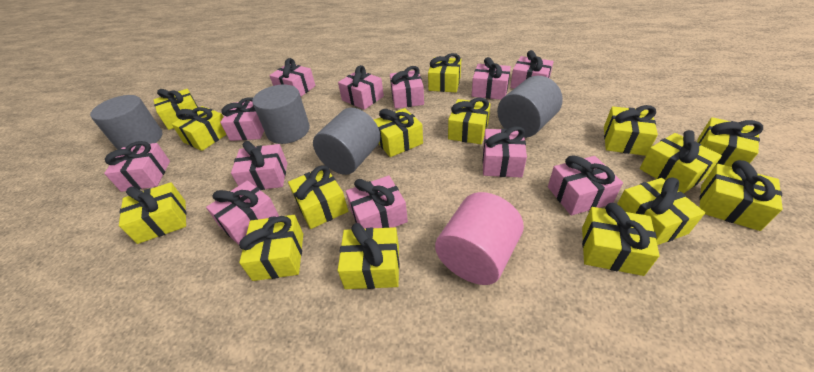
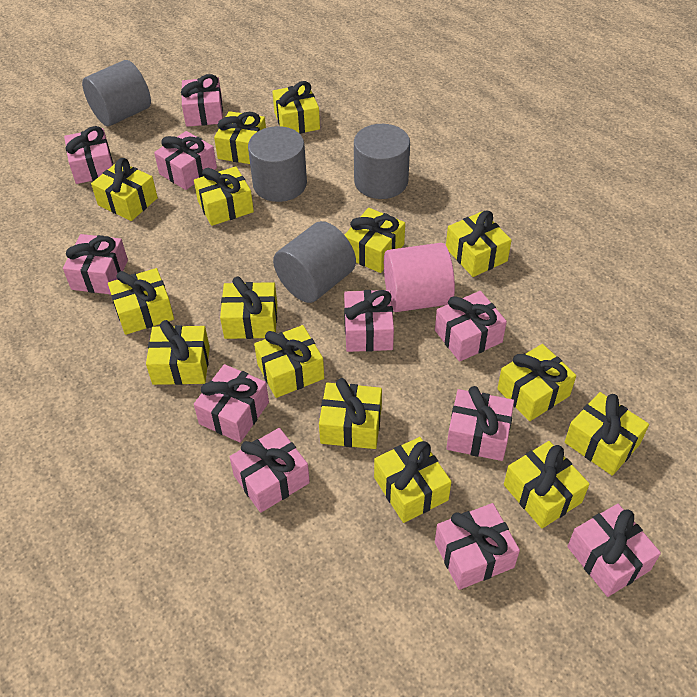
pink gift: [104,141,170,192] [206,181,279,245] [220,97,264,141] [231,141,287,190] [269,58,316,96] [338,65,384,110] [346,175,408,229] [390,66,424,109] [472,57,511,100] [483,126,527,178] [510,50,554,89] [548,156,623,215] = 12 -> [63,234,128,294] [64,126,113,184] [154,131,217,190] [181,74,223,127] [194,364,269,443] [230,428,310,513] [344,290,394,352] [435,291,507,362] [435,503,520,590] [446,386,514,461] [567,504,661,597] = 11

